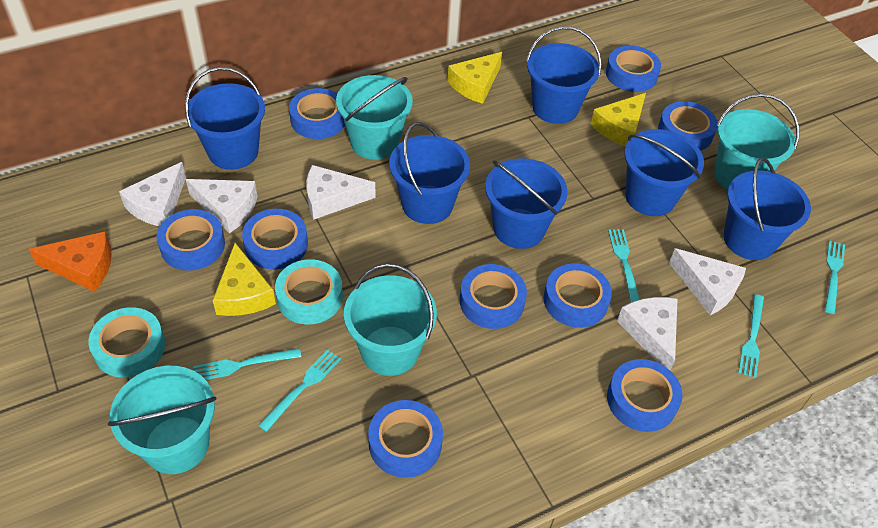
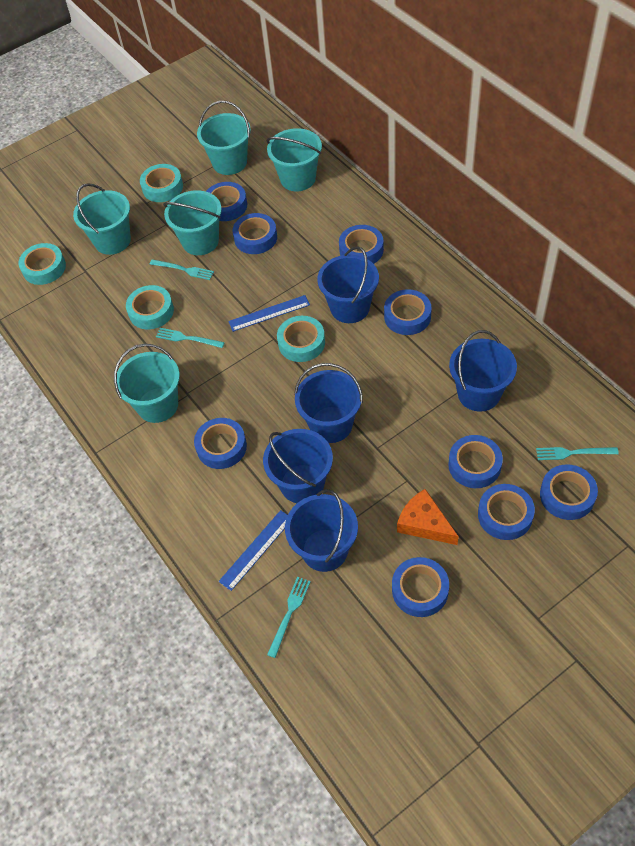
blue bucket: [185,67,265,170] [389,122,470,224] [485,158,568,249] [526,26,602,124] [624,129,704,216] [723,158,811,260] = 6 -> [263,429,333,503] [285,489,358,572] [294,363,363,443] [317,246,379,323] [449,330,517,412] = 5
blue ruler: none = 0 -> [219,510,288,591] [228,295,310,332] = 2
turquoise bucket: [108,366,216,474] [336,75,413,160] [344,264,437,376] [714,94,799,190] = 4 -> [73,183,131,255] [114,344,180,423] [163,190,222,255] [197,101,251,175] [266,128,322,191] = 5
turquoise fork: [193,348,301,380] [258,349,341,432] [608,229,640,302] [738,294,764,378] [825,240,845,314] = 5 -> [150,259,214,280] [156,328,225,348] [267,577,311,658] [536,447,619,460] = 4
turquoise tape: [89,307,165,378] [275,259,343,325] = 2 -> [18,243,66,285] [126,285,174,329] [140,164,183,202] [277,316,325,362] = 4
white cheese: [119,162,186,226] [186,179,258,233] [307,165,376,220] [617,297,677,370] [669,248,746,315] = 5 -> none = 0
yellow cheese: [213,243,276,316] [447,52,502,104] [591,93,646,146] = 3 -> none = 0

